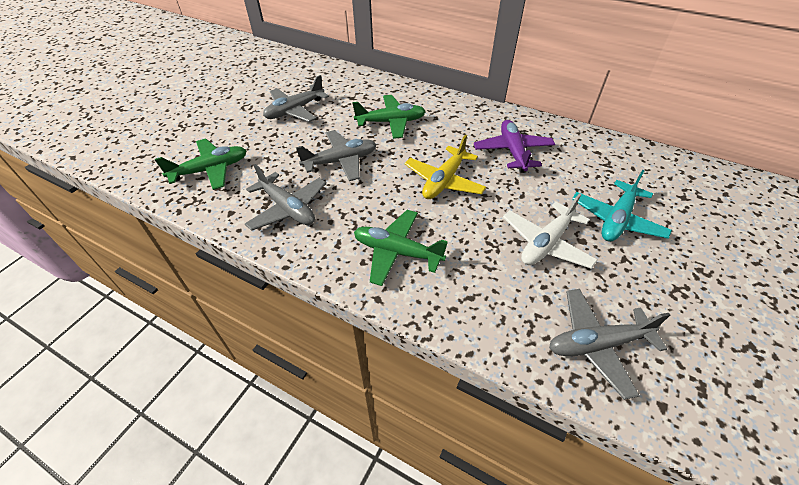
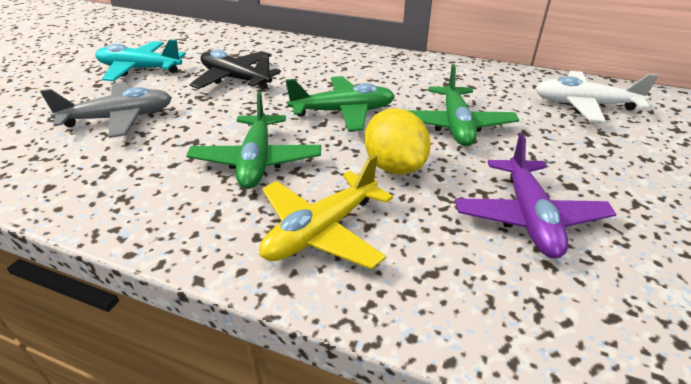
black plane: none = 0 -> [189,49,281,90] = 1
grey plane: [245,164,326,231] [263,75,329,122] [296,130,377,181] [549,289,670,400] = 4 -> [40,82,172,138] = 1
yellow lemon: none = 0 -> [364,108,431,175] = 1

